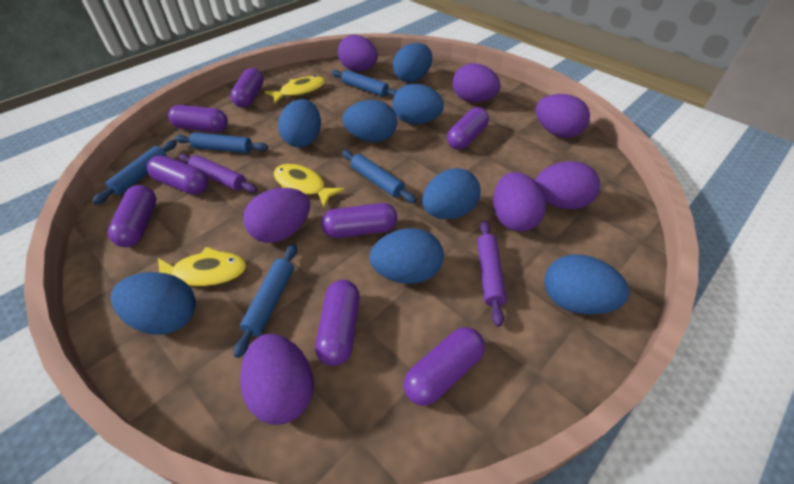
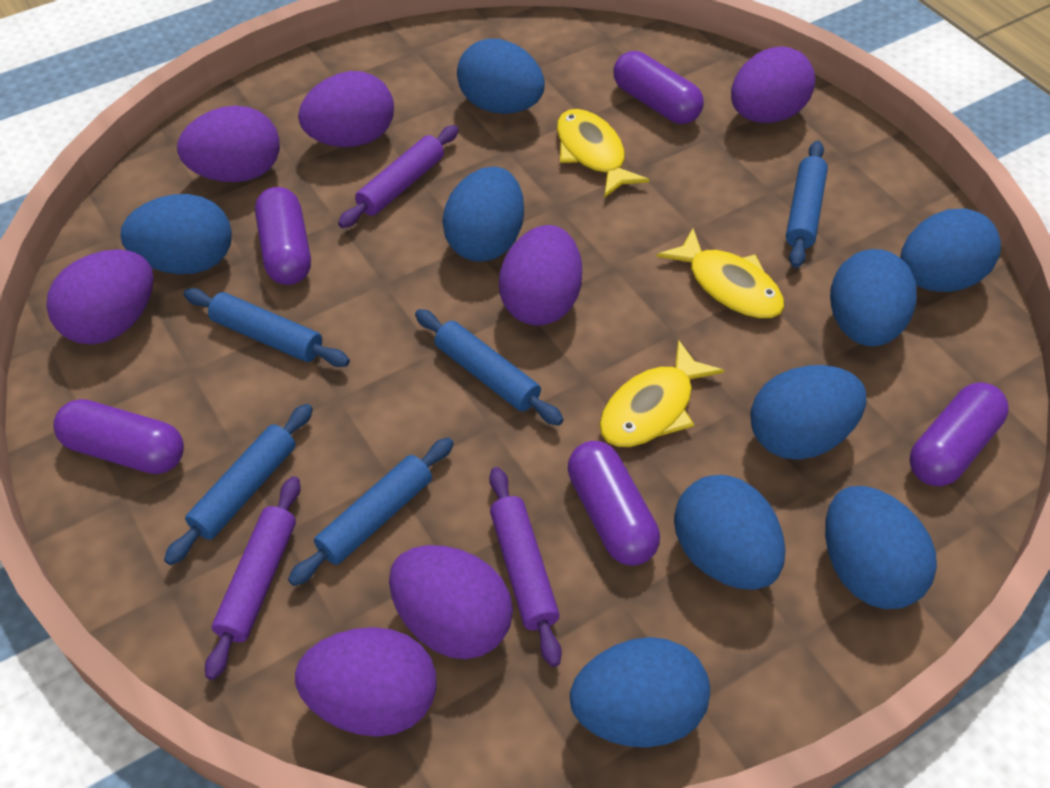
blue egg: [111,272,196,335] [278,99,321,148] [342,100,397,142] [370,228,444,284] [392,84,444,125] [393,43,432,82] [422,168,480,219] [544,254,630,315] = 8 -> [120,194,232,274] [442,167,524,262] [457,39,545,114] [570,637,710,748] [674,475,786,590] [750,365,866,460] [825,486,937,609] [830,249,917,346] [900,208,1001,292] = 9
purple capsule: [108,185,157,247] [147,155,208,194] [168,105,228,132] [230,68,264,108] [315,280,360,366] [321,203,397,238] [404,327,485,406] [447,107,489,150] = 8 -> [53,399,184,474] [255,187,311,285] [568,441,660,566] [613,51,704,124] [910,382,1008,486] = 5
purple rolling pin: [179,154,258,193] [477,221,507,327] = 2 -> [205,476,301,680] [338,125,459,228] [489,467,562,667] = 3

